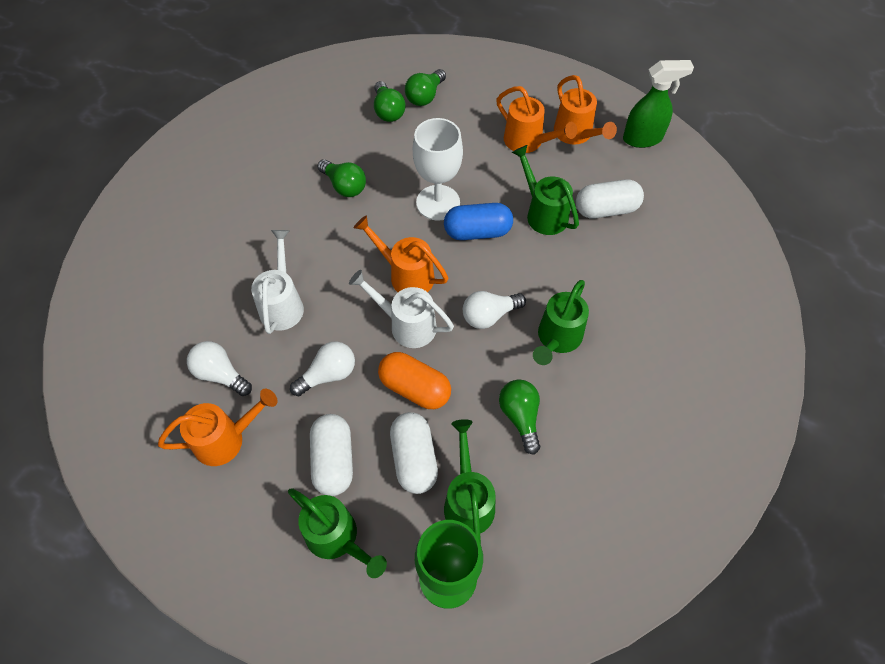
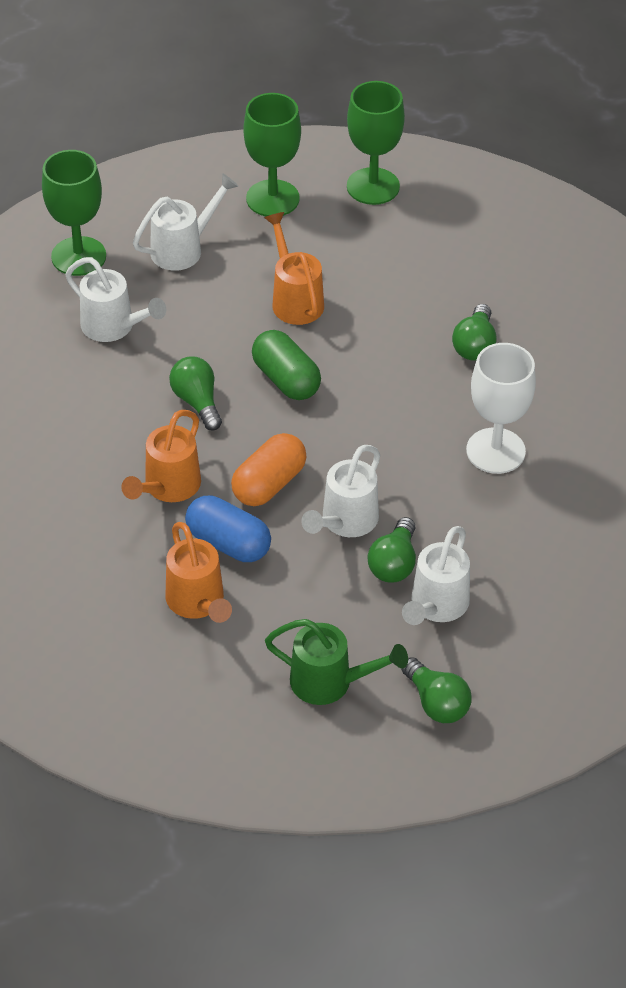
green capsule: none = 0 -> [252,330,321,400] = 1
green goblet: [415,520,483,609] = 1 -> [42,150,106,276] [243,93,301,216] [347,81,405,205] = 3
green spray bottle: [623,60,694,148] = 1 -> none = 0
green watering can: [288,488,387,578] [444,419,495,544] [512,145,579,235] [533,280,589,365] = 4 -> [265,619,408,705] = 1
orange watering can: [158,389,277,466] [354,215,448,292] [496,86,577,153] [554,75,617,145] = 4 -> [121,410,201,502] [166,522,232,623] [264,212,324,325] = 3
white capsule: [310,414,353,496] [390,412,438,494] [576,179,644,219] = 3 -> none = 0
white light bulb: [187,341,252,396] [290,342,355,396] [463,291,526,329] = 3 -> none = 0
white watering can: [251,230,304,334] [349,270,454,348] = 2 -> [65,257,166,342] [133,173,238,271] [301,445,381,537] [402,526,470,625] = 4

